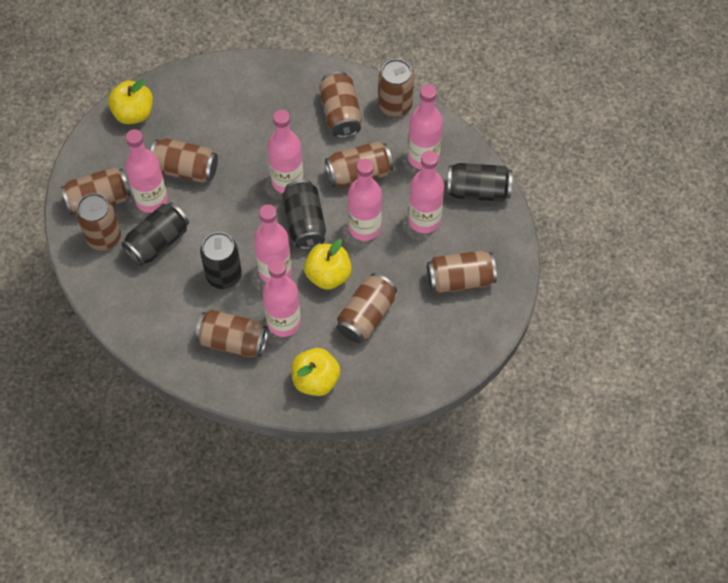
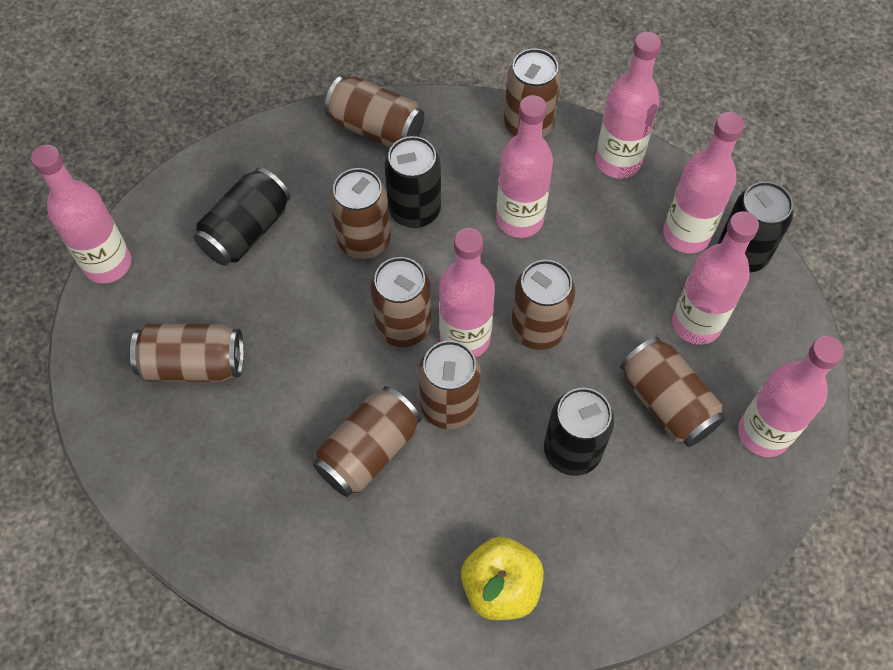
yellow apple: [108,79,153,124] [292,348,341,396] [304,239,352,290] = 3 -> [461,536,544,620] = 1

